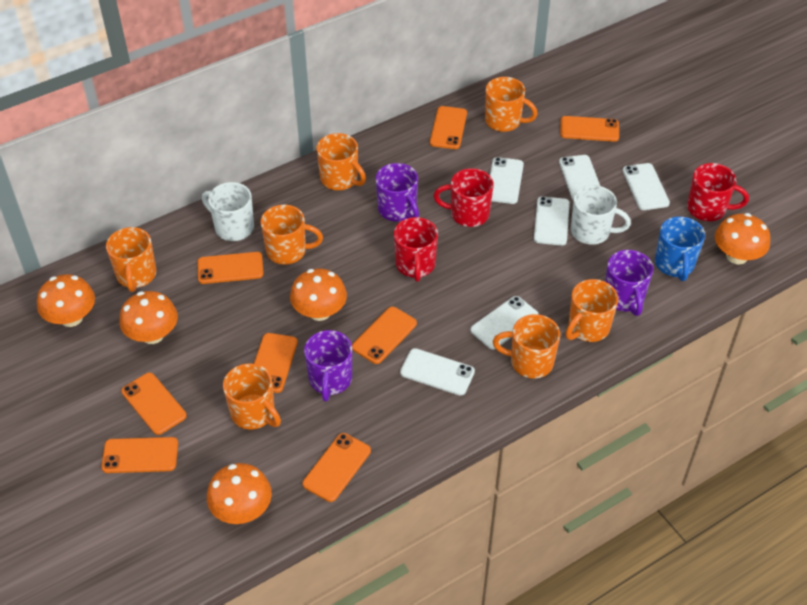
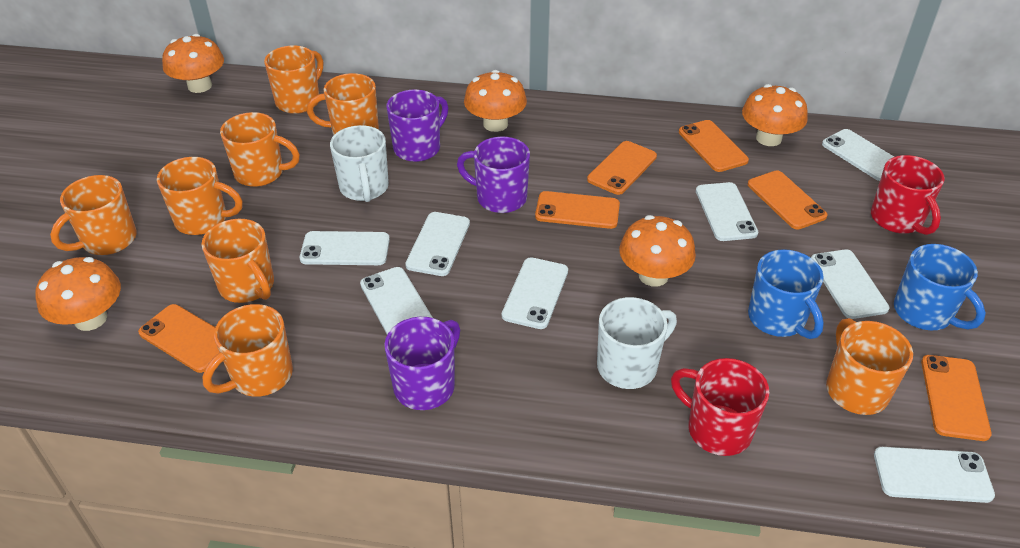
blue mug: [655,217,705,281] = 1 -> [748,249,824,339] [894,244,986,330] = 2
orange mug: [106,227,157,292] [223,363,281,429] [261,205,323,265] [316,133,366,190] [485,77,538,132] [493,314,560,378] [565,279,618,342] = 7 -> [50,175,136,255] [157,157,243,235] [202,219,274,303] [203,304,293,397] [220,112,300,187] [264,46,323,114] [307,73,379,135] [826,318,913,415] = 8
orange phone: [101,437,178,473] [121,373,187,435] [198,252,263,284] [254,333,298,393] [302,433,371,502] [352,307,417,364] [430,106,467,149] [560,116,619,142] = 8 -> [138,304,219,373] [535,191,620,229] [587,141,657,195] [679,120,749,172] [748,170,828,229] [921,355,992,441] = 6
red mug: [394,217,438,282] [433,168,494,227] [687,163,749,221] = 3 -> [671,358,769,456] [871,155,945,235] = 2
white phone: [400,348,475,396] [470,296,538,349] [490,157,524,204] [534,196,570,246] [559,155,600,200] [622,163,670,210] = 6 -> [300,231,390,265] [360,267,433,334] [405,212,470,276] [502,257,568,329] [696,182,758,241] [811,250,890,319] [822,129,894,181] [874,447,995,503] = 8

